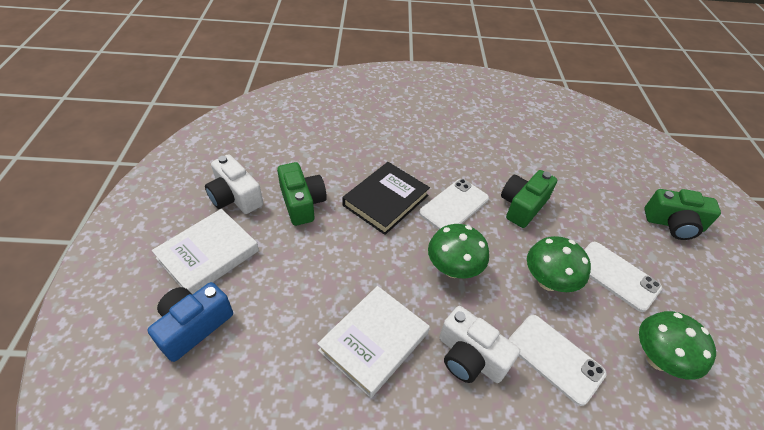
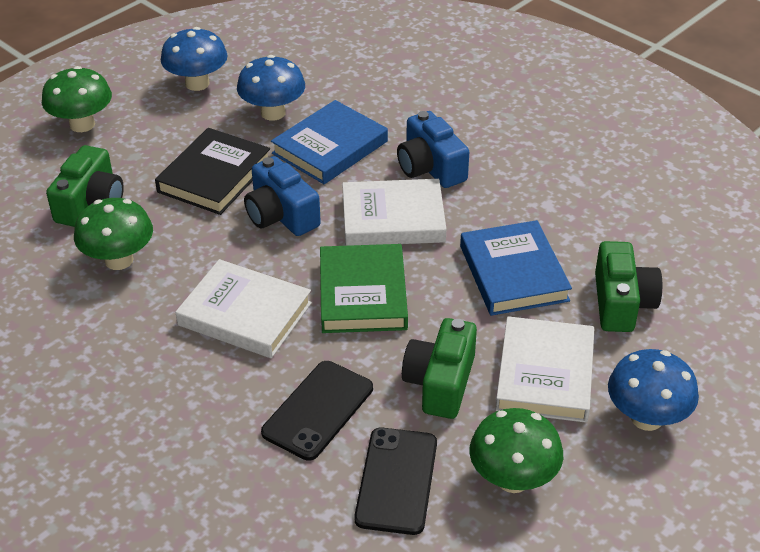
black phone: none = 0 -> [261,361,373,461] [354,428,437,535] = 2
blue book: none = 0 -> [271,100,388,184] [460,220,572,316] = 2
blue camera: [148,282,233,362] = 1 -> [244,156,321,236] [397,111,469,188] = 2
blue mushroom: none = 0 -> [161,27,228,91] [237,55,305,121] [608,349,699,431] = 3
green book: none = 0 -> [320,244,408,333] = 1
white book: [152,209,259,294] [317,286,430,398] = 2 -> [176,259,312,358] [342,179,446,246] [495,316,594,423] = 3
white camera: [205,154,263,214] [439,306,520,383] = 2 -> none = 0
white phone: [419,179,489,230] [508,315,607,406] [584,242,662,312] = 3 -> none = 0

